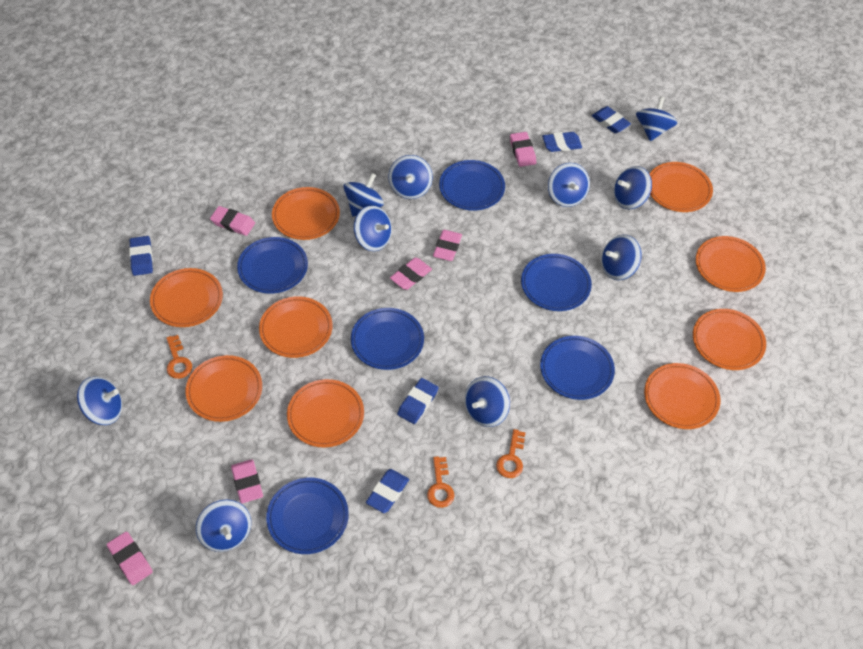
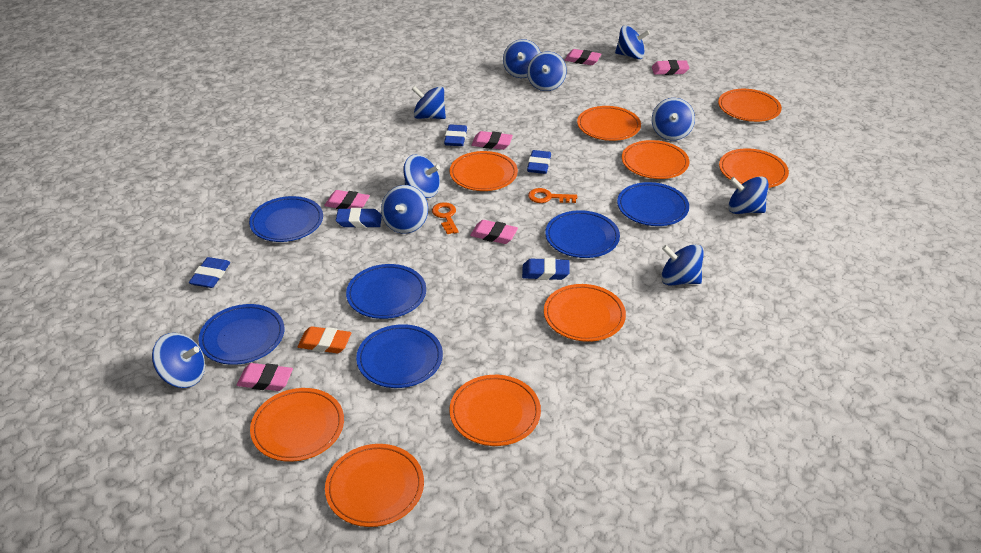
orange eraser: none = 0 -> [297,326,351,353] = 1
orange key: [166,335,192,379] [427,456,454,508] [496,429,525,478] = 3 -> [432,202,459,234] [528,188,577,203] = 2

